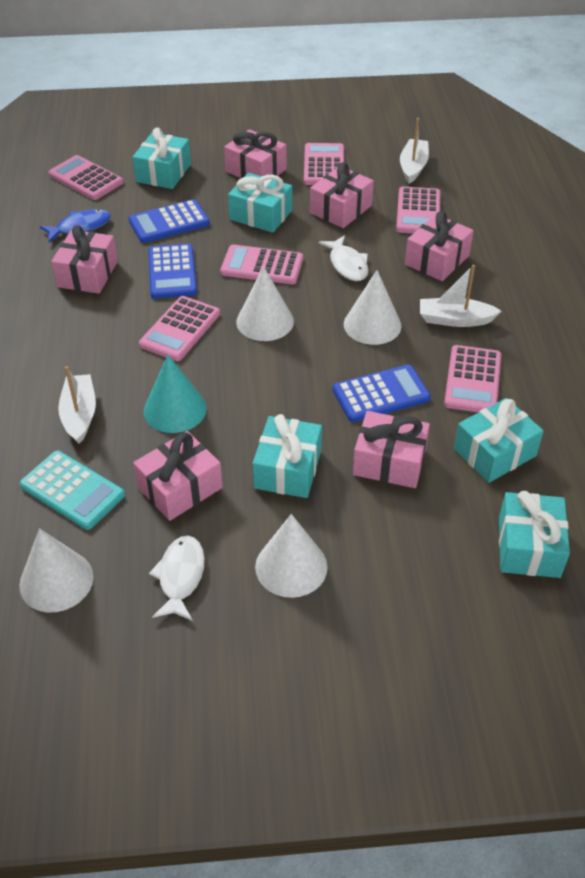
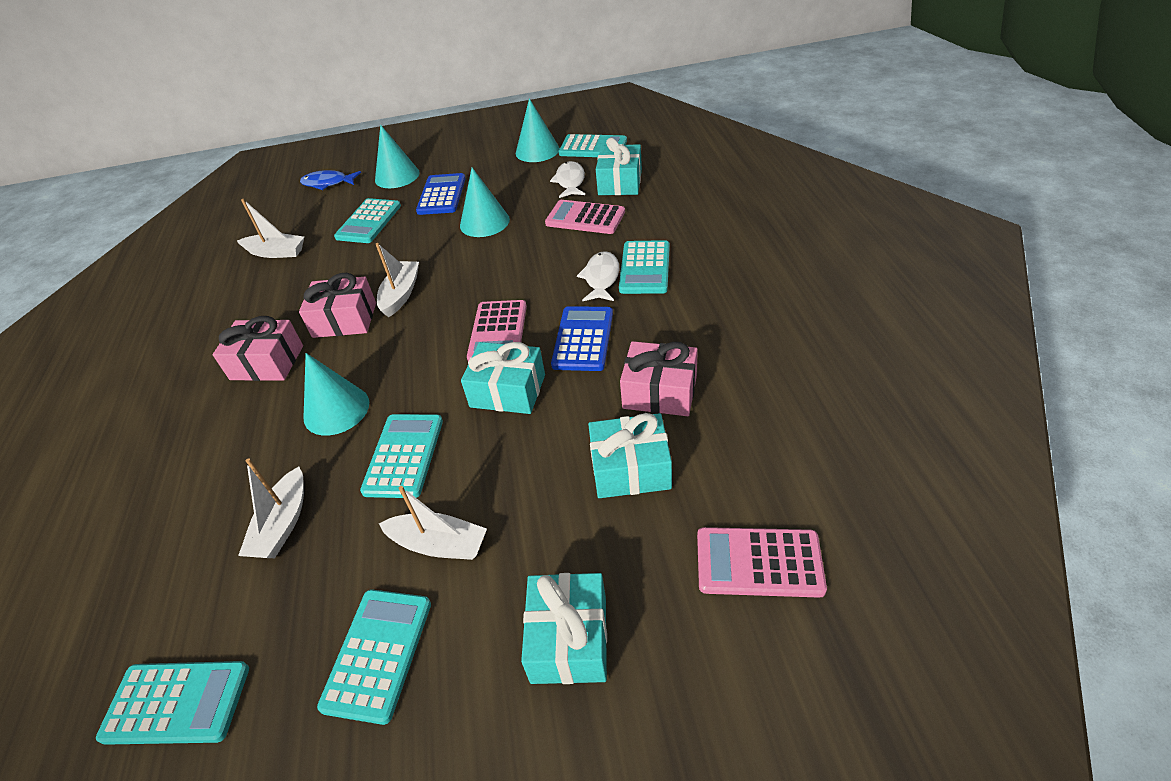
blue calculator: [128,199,210,243] [148,243,197,299] [332,365,431,422] = 3 -> [416,173,466,215] [551,306,613,371] = 2
pink calculator: [49,155,123,200] [139,296,220,361] [220,245,303,284] [304,143,344,185] [396,187,441,234] [444,345,502,413] = 6 -> [467,300,527,362] [545,200,625,234] [697,527,827,598] = 3
pink gift: [51,225,118,294] [133,431,223,521] [224,129,287,178] [310,162,374,228] [353,411,430,488] [405,211,474,281] = 6 -> [212,316,303,381] [299,273,376,338] [620,341,698,416] = 3
turquoise calculator: [20,451,125,530] = 1 -> [96,661,249,745] [317,590,431,725] [334,198,401,243] [360,414,443,498] [559,134,627,157] [619,240,670,294] = 6
turquoise cone: [144,355,207,433] = 1 -> [303,353,369,435] [375,125,420,188] [460,168,510,237] [516,98,559,162] = 4
turquoise gift: [132,127,191,189] [228,173,292,233] [253,414,322,498] [454,398,544,483] [499,491,570,578] = 5 -> [461,342,545,414] [521,573,607,684] [588,413,672,498] [596,138,642,195] = 4
white boat: [58,366,96,444] [400,118,429,184] [420,265,501,327] = 3 -> [237,199,304,258] [238,458,304,558] [376,243,419,318] [379,486,487,560] = 4
white cone: [19,528,94,613] [236,266,294,341] [255,514,328,598] [344,270,401,345] = 4 -> none = 0

